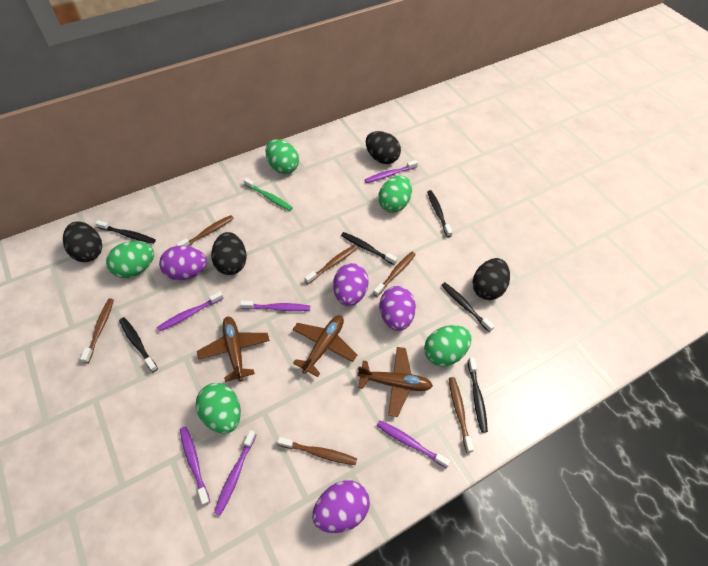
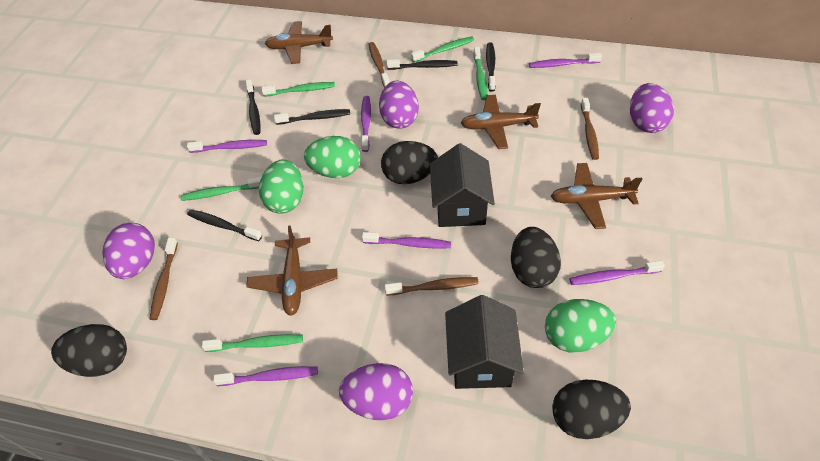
black house: none = 0 -> [430,143,495,227] [445,295,524,389] = 2
black toothbrush: [95,220,156,244] [119,317,158,372] [341,232,397,265] [427,190,453,237] [441,282,495,332] [468,357,488,433] = 6 -> [187,210,262,241] [246,79,260,135] [274,109,350,125] [387,59,458,70] [486,43,496,91] = 5
brown plane: [197,316,270,382] [293,315,357,377] [357,347,433,417] = 3 -> [246,225,338,316] [265,21,333,64] [461,95,541,149] [551,163,642,229] = 4
brown toothbrush: [80,299,114,363] [176,215,234,246] [277,437,357,465] [304,245,357,284] [373,252,416,297] [449,377,474,453] = 6 -> [150,237,178,320] [369,42,390,87] [385,277,479,295] [581,98,599,160] = 4
green egg: [106,241,154,278] [196,383,241,434] [266,139,299,174] [378,176,412,212] [424,325,472,366] = 5 -> [259,159,304,214] [304,136,361,178] [545,299,616,353] = 3
green toothbrush: [244,178,293,211] = 1 -> [181,177,261,201] [202,334,303,352] [261,82,335,97] [411,36,474,62] [473,47,488,100] = 5

